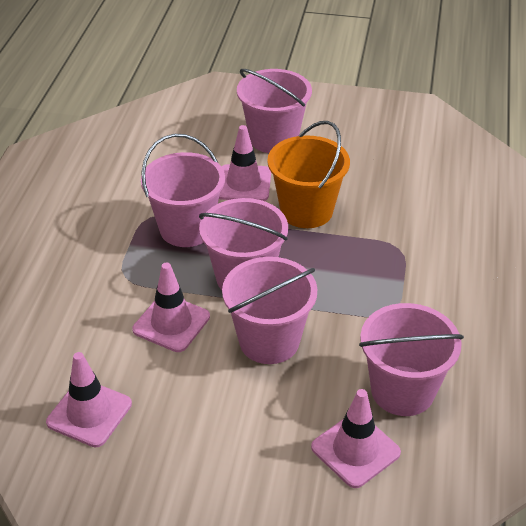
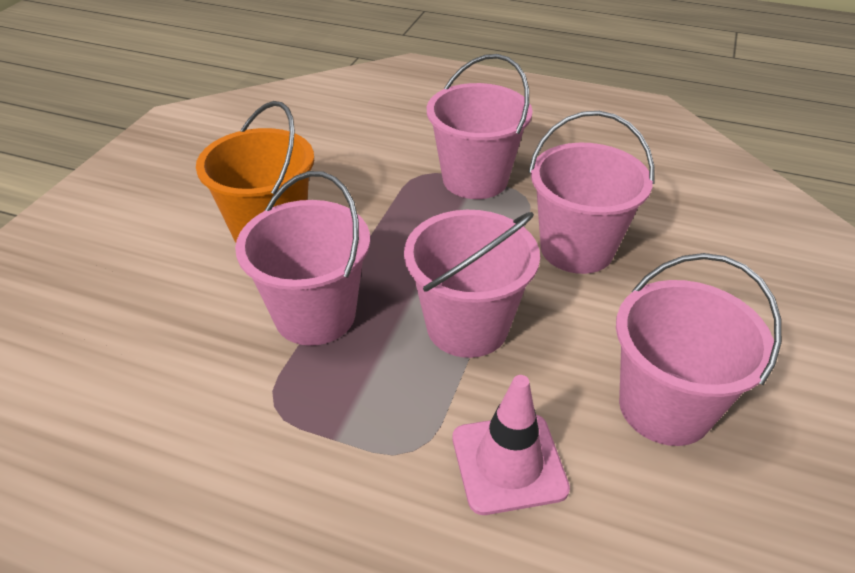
pink traffic cone: [46,352,132,447] [132,262,210,352] [219,125,271,201] [311,389,401,488] = 4 -> [453,375,570,515] = 1

